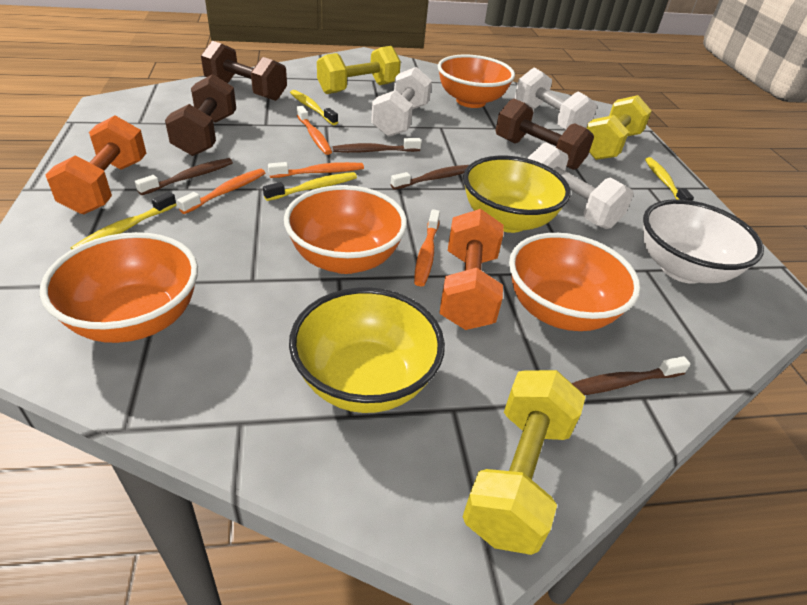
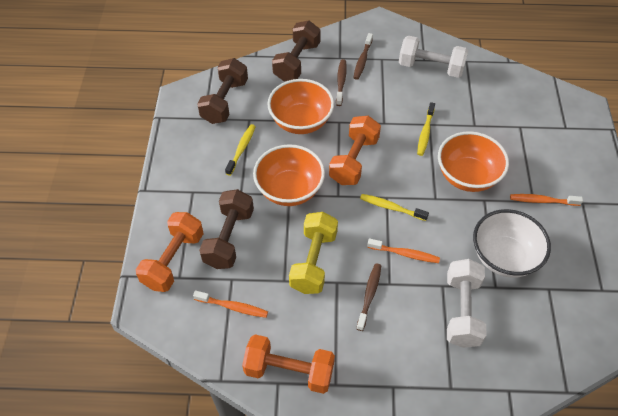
brown toothbrush: [135,158,233,195] [333,138,421,153] [391,165,469,190] [572,356,690,395] = 4 -> [336,59,347,106] [353,33,373,80] [356,263,381,331] = 3
orange bowl: [40,232,198,343] [284,185,407,274] [438,55,515,108] [509,233,641,331] = 4 -> [253,144,325,206] [267,79,334,134] [438,131,509,192] = 3
orange dumbbell: [45,115,146,214] [439,209,504,330] = 2 -> [136,212,204,292] [242,334,335,394] [329,116,381,185] = 3
orange toothbrush: [177,169,265,214] [268,162,364,178] [297,106,332,155] [414,209,440,286] = 4 -> [193,291,268,318] [367,238,440,263] [510,194,583,206] = 3
white dumbbell: [371,67,432,137] [515,68,597,130] [527,142,634,229] = 3 -> [399,36,468,78] [447,259,486,348] = 2
yellow bowl: [289,288,445,413] [463,156,571,233] = 2 -> none = 0
yellow dumbbell: [317,46,401,94] [463,370,585,555] [587,95,652,160] = 3 -> [289,212,338,294] = 1
yellow toothbrush: [71,191,177,250] [263,172,357,201] [290,90,338,125] [645,157,694,201] = 4 -> [225,124,256,176] [360,194,429,221] [417,102,435,156] = 3

